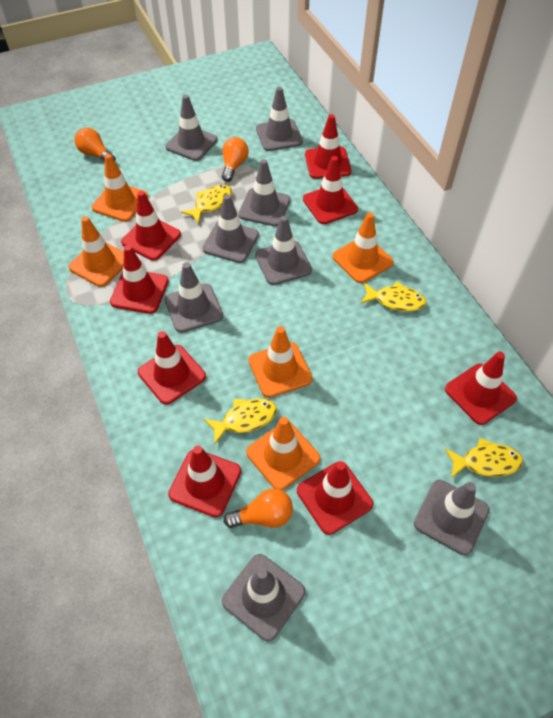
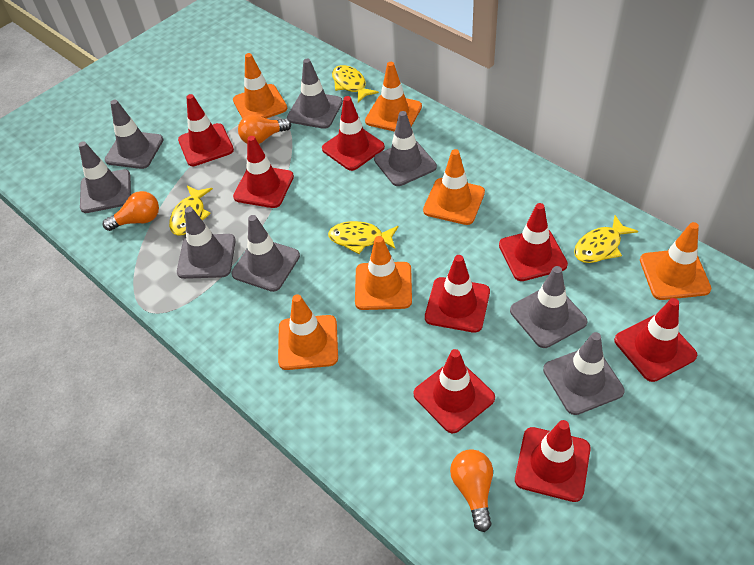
orange traffic cone: [68,216,124,287] [92,154,148,222] [246,417,320,490] [249,326,313,398] [332,213,394,283] = 5 -> [233,53,287,119] [278,294,338,370] [355,236,412,310] [365,62,422,132] [423,149,485,225] [640,222,711,300] = 6

